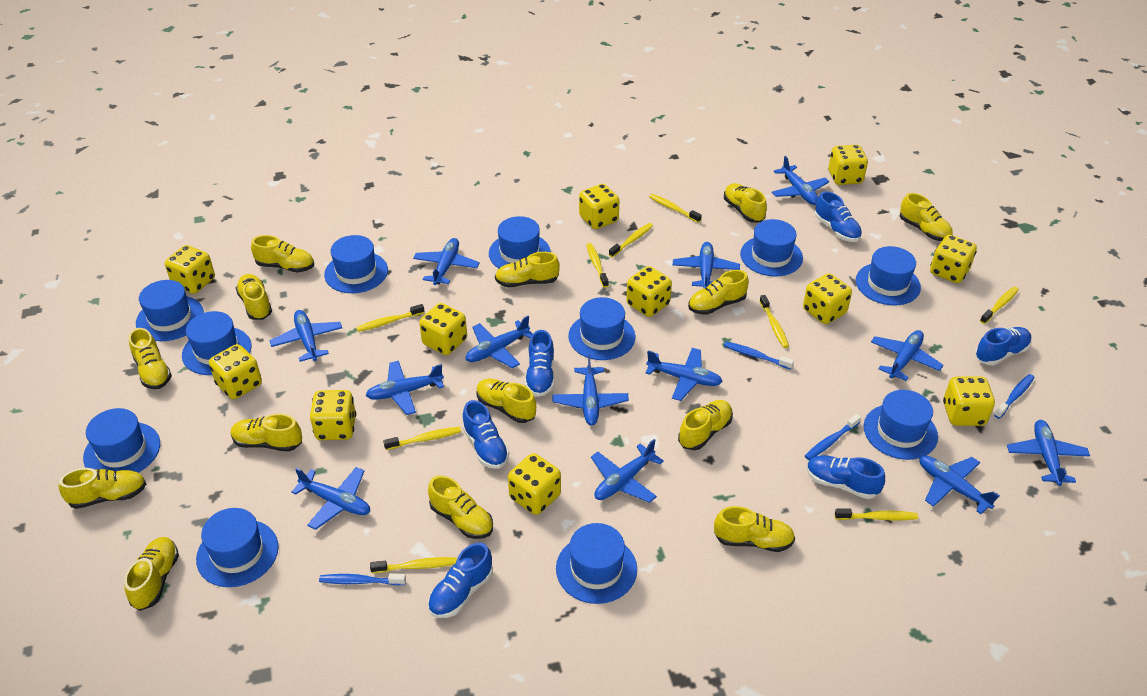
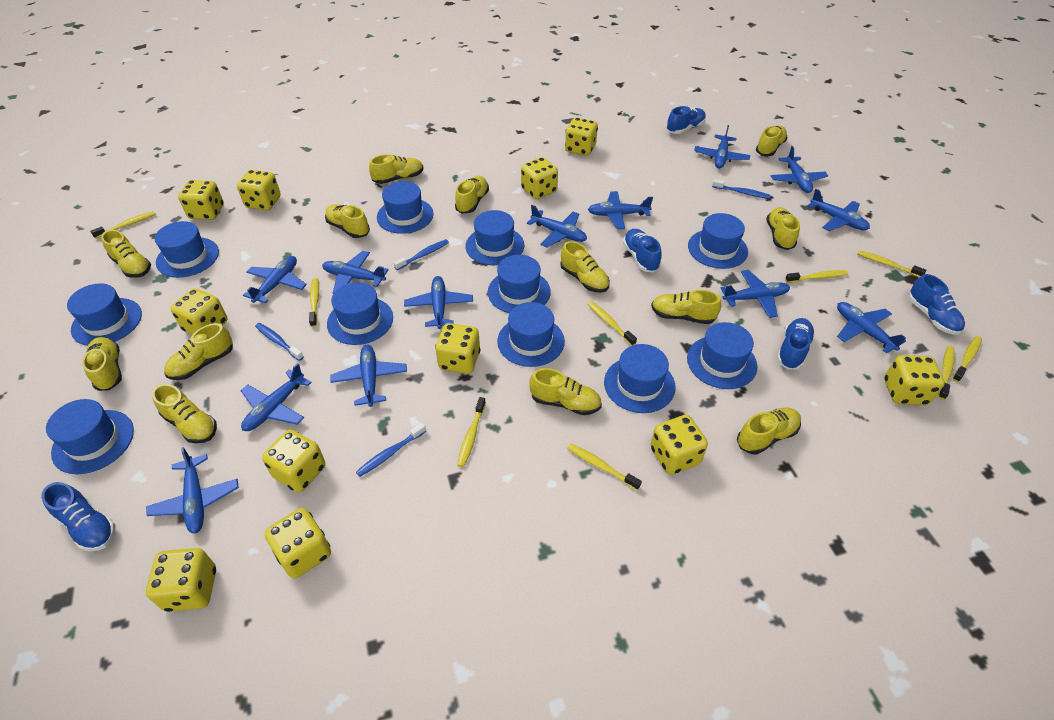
blue shoe: [428,543,493,618] [462,400,509,469] [525,330,555,397] [807,455,885,499] [814,191,862,242] [975,327,1032,365] = 6 -> [41,482,116,551] [623,229,662,272] [666,106,706,134] [777,318,815,369] [908,274,965,335] = 5
yellow shoe: [59,468,146,509] [124,537,179,611] [129,328,172,389] [231,414,302,452] [236,274,272,320] [251,235,314,273] [428,475,493,539] [477,379,536,423] [495,252,560,287] [678,400,733,450] [688,270,749,315] [714,506,795,552] [724,183,767,223] [900,193,953,241] = 14 -> [82,337,122,391] [101,230,151,278] [152,384,217,443] [164,323,233,380] [325,204,370,238] [369,154,423,184] [455,176,489,214] [529,368,602,415] [560,241,610,293] [651,290,721,324] [737,408,801,455] [756,125,788,156] [766,207,800,250] = 13

